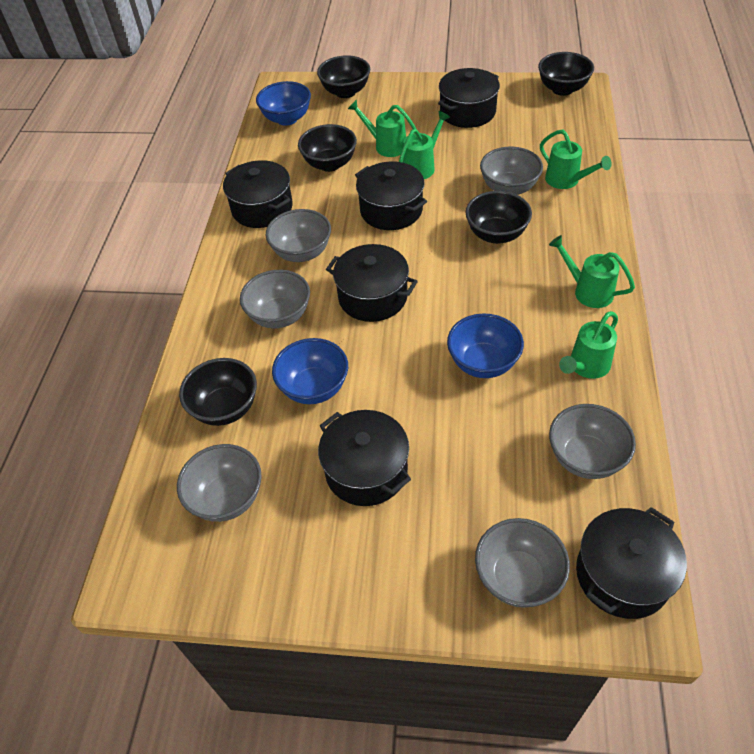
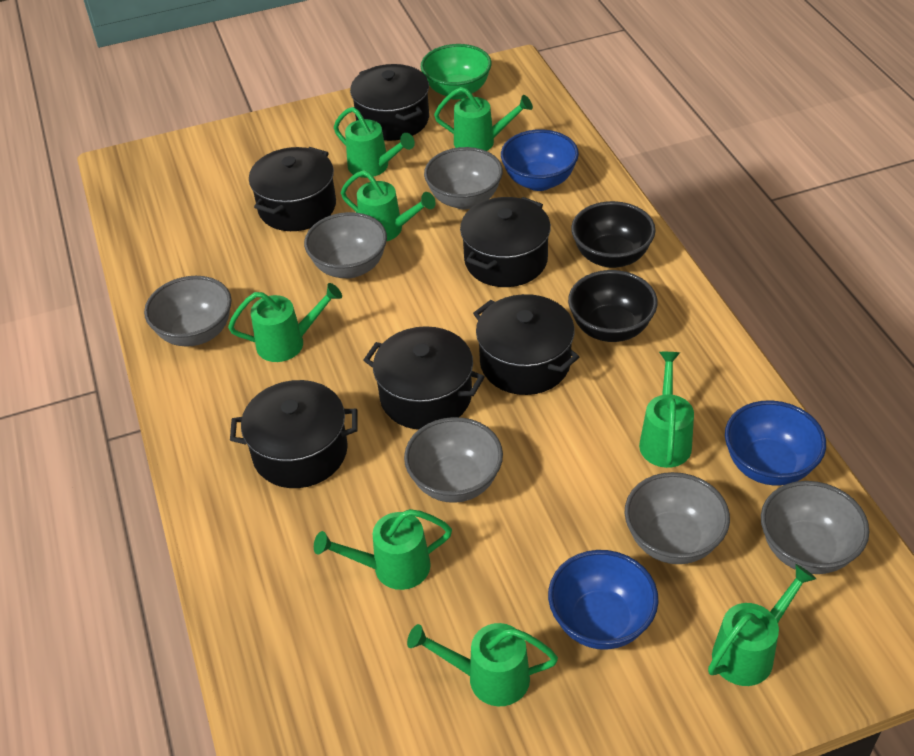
black bowl: [179,358,257,426] [298,124,357,172] [317,55,370,98] [465,191,532,244] [538,52,594,96] = 5 -> [568,270,658,342] [571,201,656,268] = 2
green bowl: none = 0 -> [421,44,492,100] = 1
green watering can: [348,100,416,157] [399,111,450,179] [540,129,612,189] [549,235,635,308] [559,311,618,379] = 5 -> [228,283,342,362] [314,509,452,590] [334,107,415,178] [341,170,436,241] [407,623,558,706] [434,87,533,151] [639,352,694,468] [708,564,816,686] = 8

